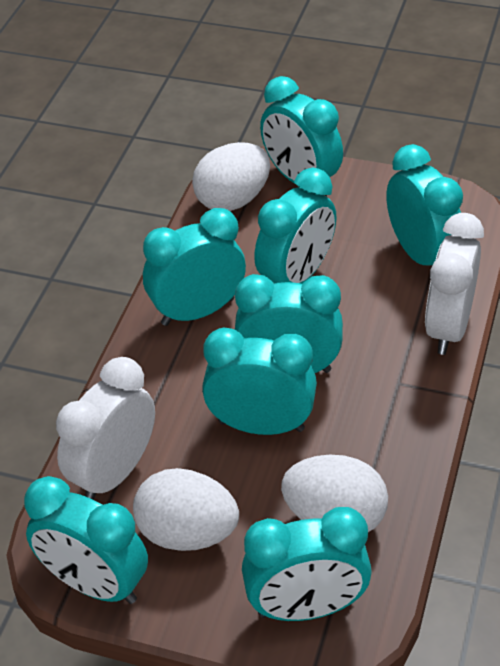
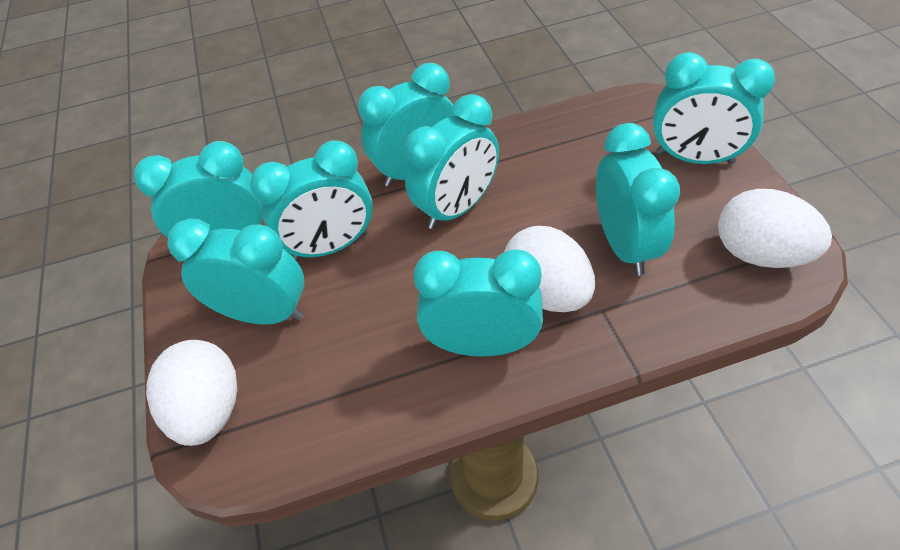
white clock: [56,357,155,500] [425,213,484,355] = 2 -> none = 0

